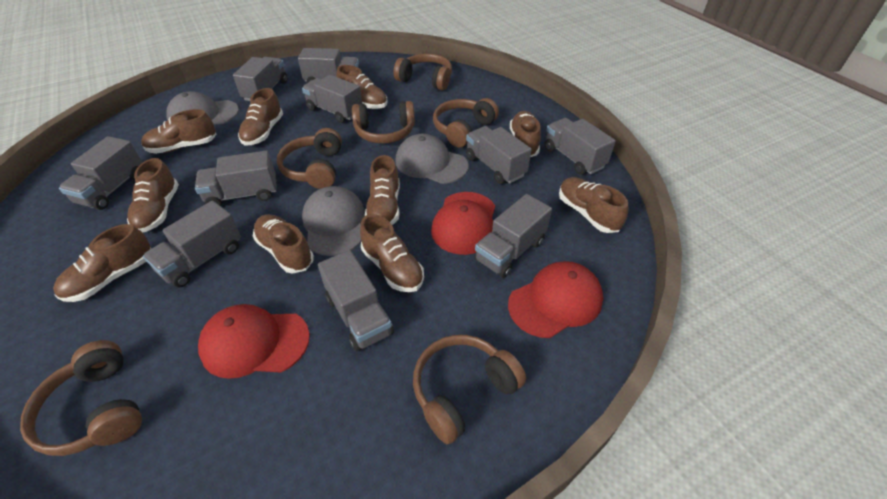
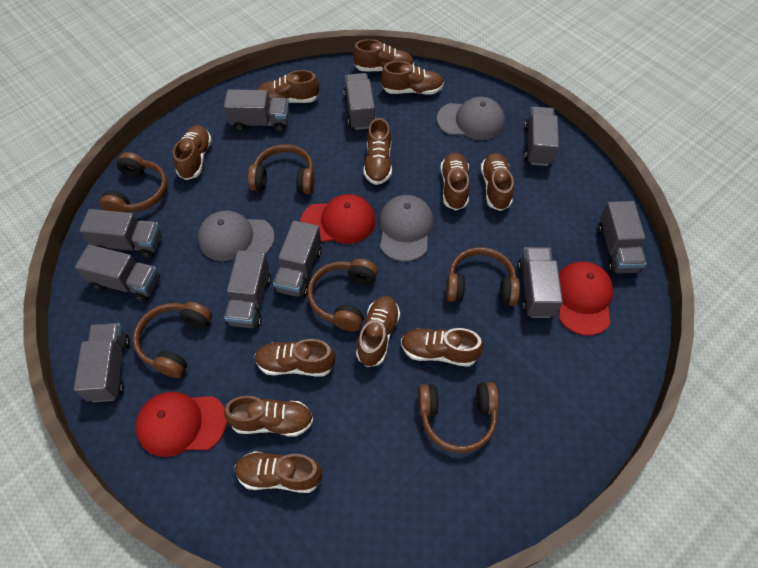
brown shoe: [53,224,151,302] [127,158,179,232] [141,109,216,154] [238,88,283,146] [253,214,314,273] [336,65,388,109] [360,214,424,292] [365,155,400,225] [510,111,541,157] [559,177,628,233] = 10 -> [173,125,212,180] [224,396,313,437] [234,451,322,493] [255,339,335,377] [257,70,319,103] [353,39,414,72] [356,296,400,367] [364,118,392,185] [381,61,444,95] [401,328,483,367] [440,152,470,210] [481,153,514,211] = 12

